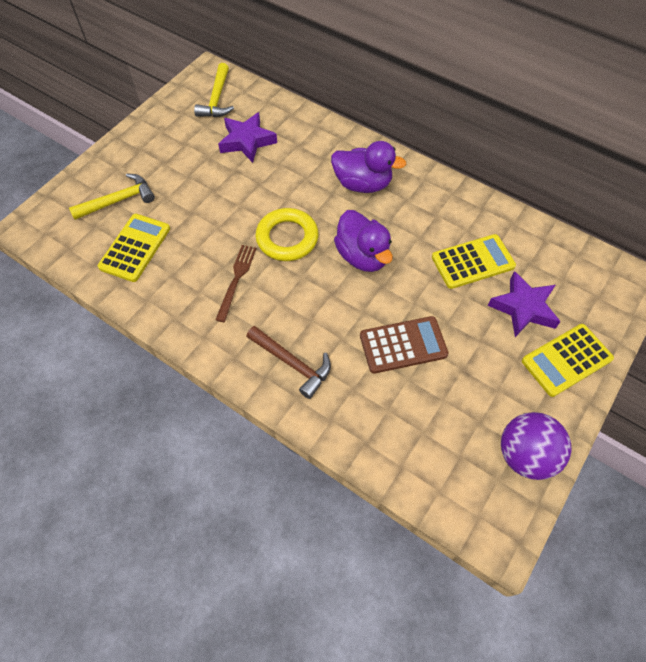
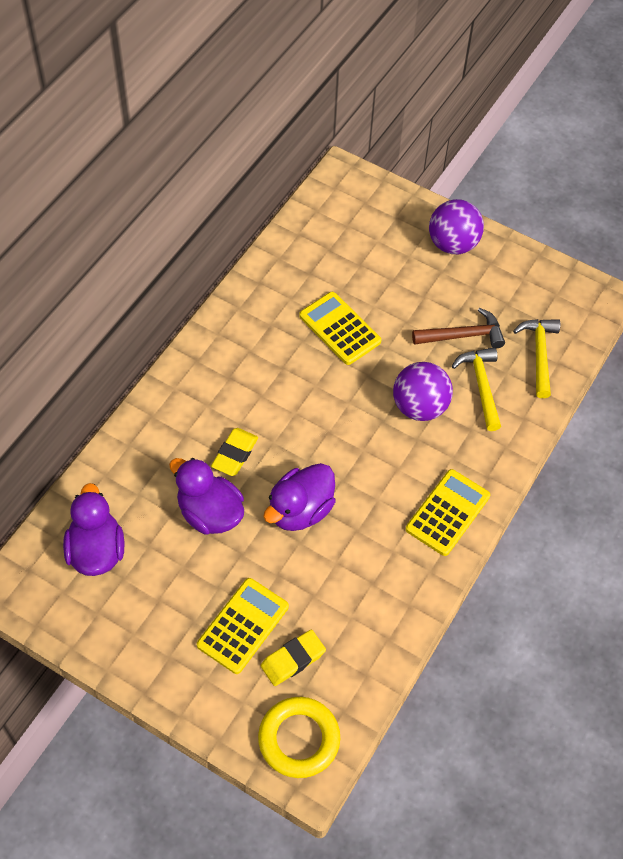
brown calculator: [360,316,449,374] = 1 -> none = 0
brown fork: [216,245,257,322] = 1 -> none = 0
purple ball: [501,412,572,480] = 1 -> [393,362,453,421] [429,199,484,254] = 2
purple duck: [331,141,406,193] [334,210,393,272] = 2 -> [63,483,125,576] [169,458,244,535] [263,463,336,531] = 3
purple star: [218,112,277,163] [488,271,561,337] = 2 -> none = 0
yellow eraser: none = 0 -> [211,428,258,476] [261,630,326,686] = 2

